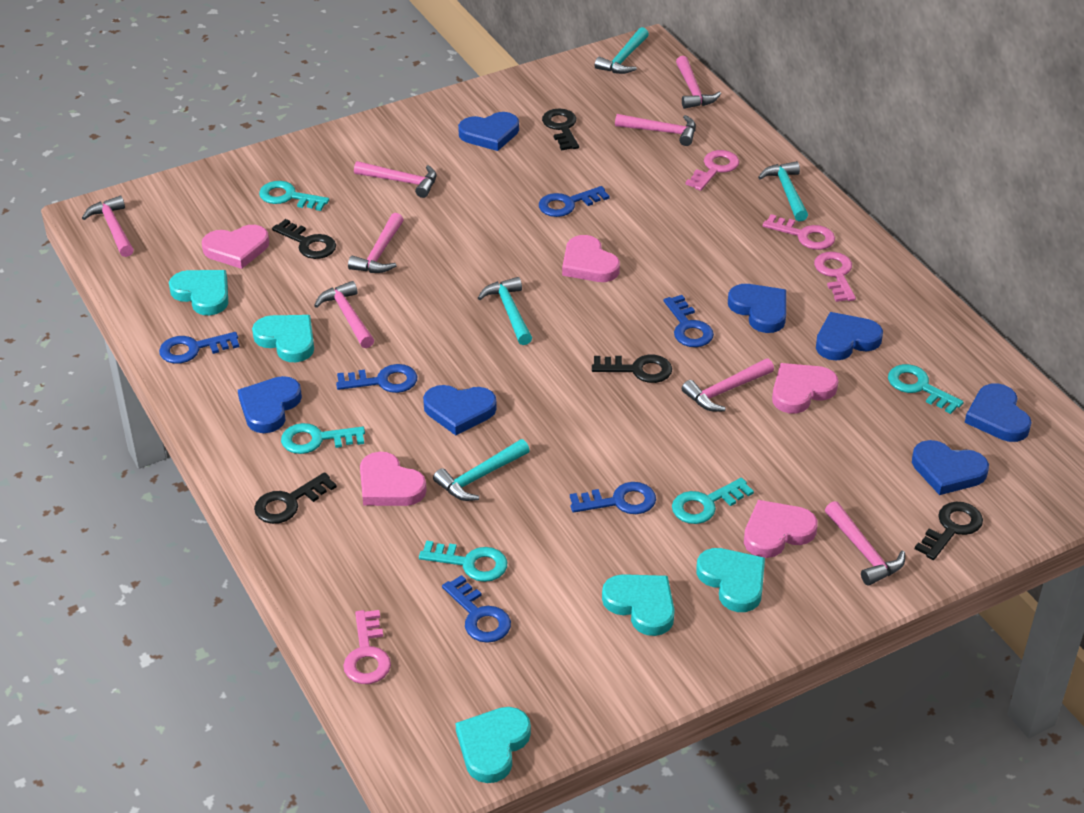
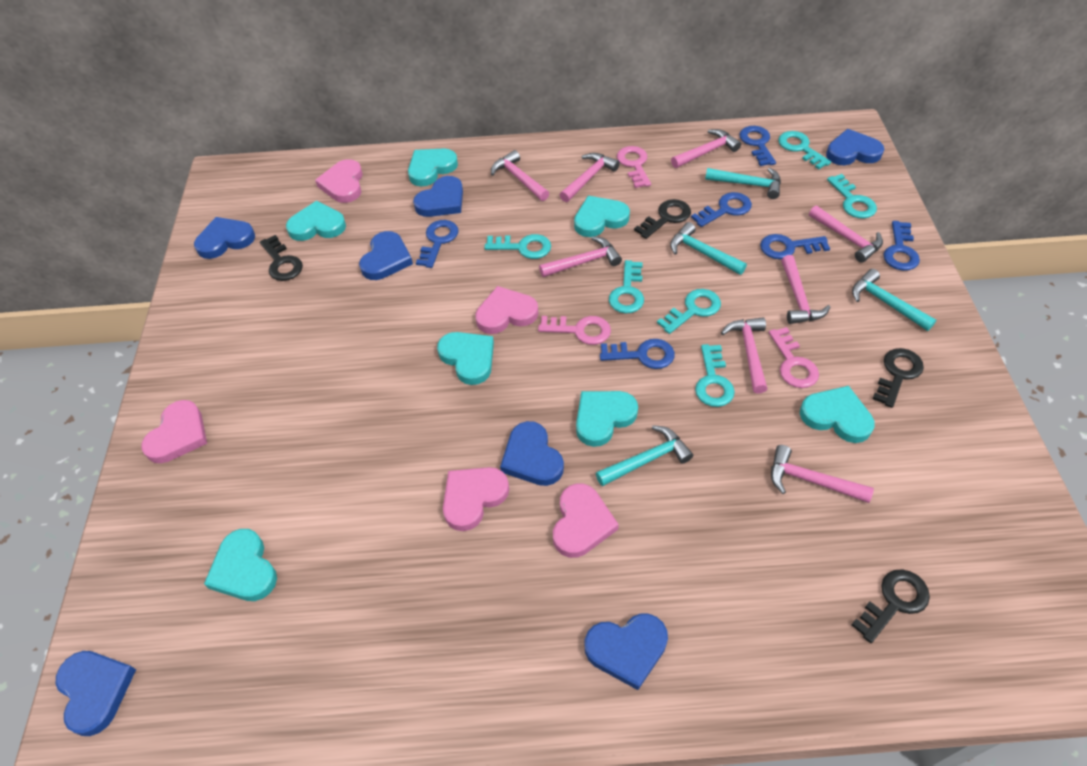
black key: [254,472,337,524] [272,219,336,259] [542,108,579,150] [592,355,672,383] [915,502,983,560] = 5 -> [260,235,303,281] [634,199,691,239] [851,569,930,643] [873,348,924,408] = 4
pink key: [343,610,391,684] [685,150,739,191] [763,214,835,250] [814,252,856,302] = 4 -> [538,316,611,345] [617,146,651,188] [769,327,819,388] = 3
turquoise heart: [169,270,228,316] [252,315,314,362] [456,707,531,783] [602,574,675,636] [696,548,765,612] = 5 -> [204,529,277,601] [286,201,346,241] [408,148,458,187] [437,332,494,385] [574,196,630,237] [576,391,638,447] [800,386,875,443] = 7
turquoise key: [259,181,329,211] [281,423,365,454] [419,540,507,582] [672,478,754,524] [888,364,964,414] = 5 -> [484,234,551,259] [609,260,644,313] [657,289,721,334] [695,344,735,407] [778,131,831,169] [827,174,877,219] = 6

